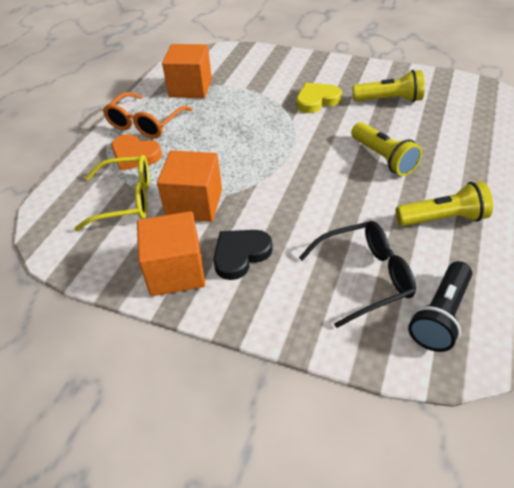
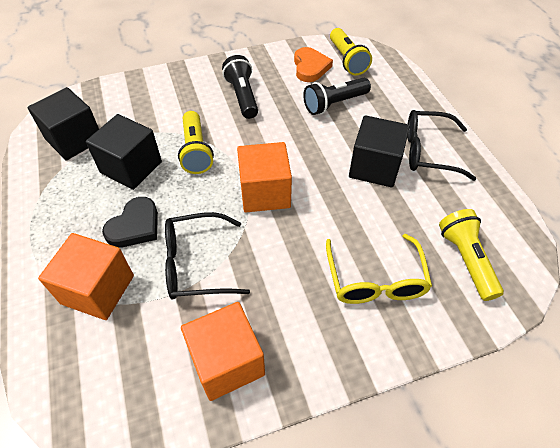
black cube: none = 0 -> [27,87,99,160] [85,114,162,190] [349,115,410,187] = 3
black flashlight: [408,261,472,352] = 1 -> [222,55,258,119] [303,78,371,115] = 2
black glasses: [299,221,416,328] = 1 -> [165,212,250,299] [407,110,476,181] = 2
orange glasses: [103,92,192,139] = 1 -> none = 0
yellow heart: [296,83,342,113] = 1 -> none = 0

